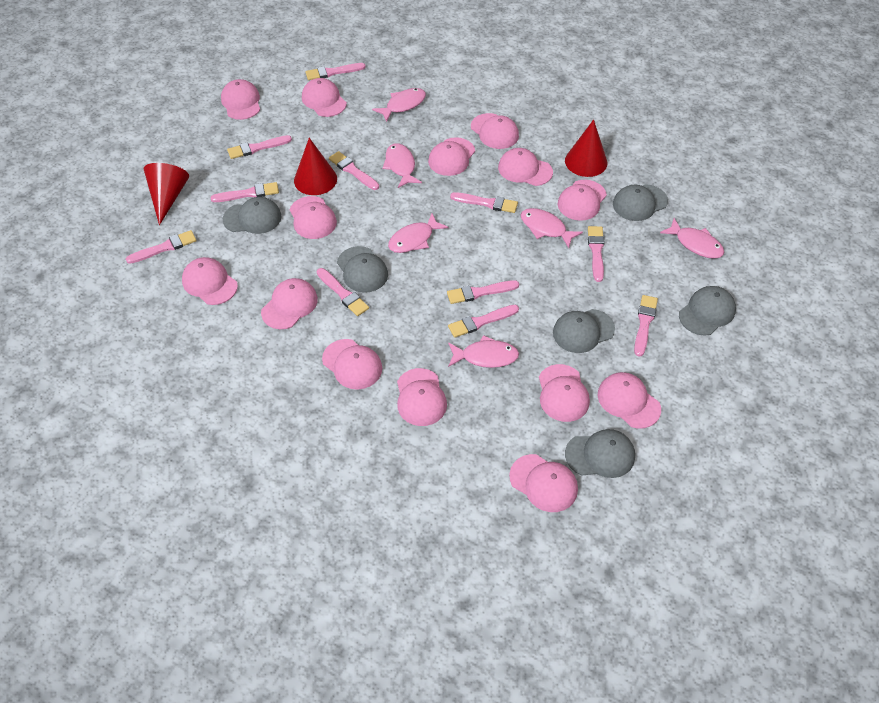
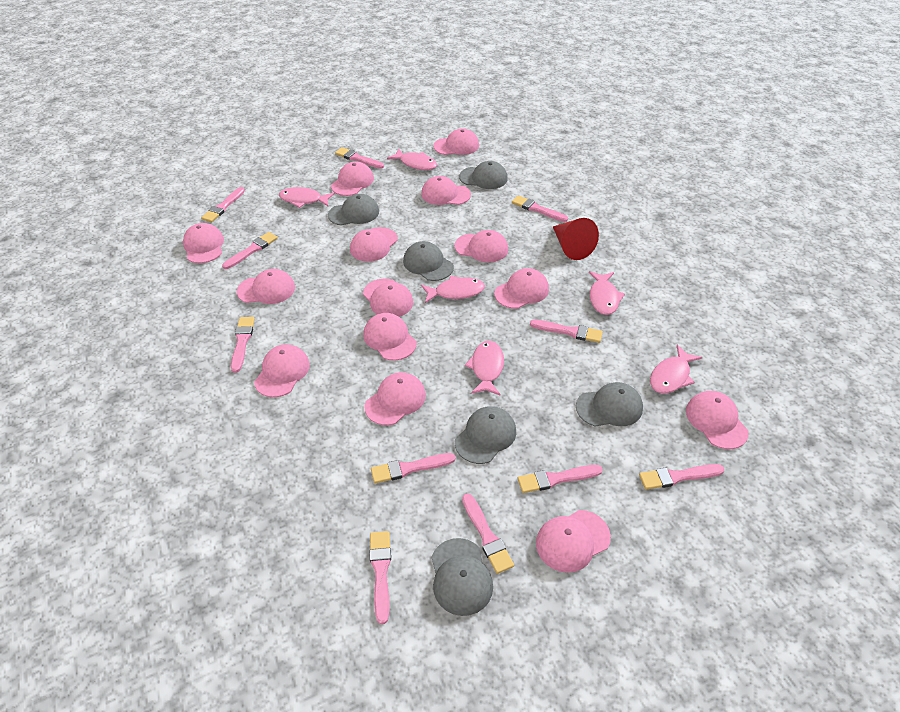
red cone: [143,163,189,225] [294,138,337,195] [565,119,608,177] = 3 -> [553,218,599,260] = 1

